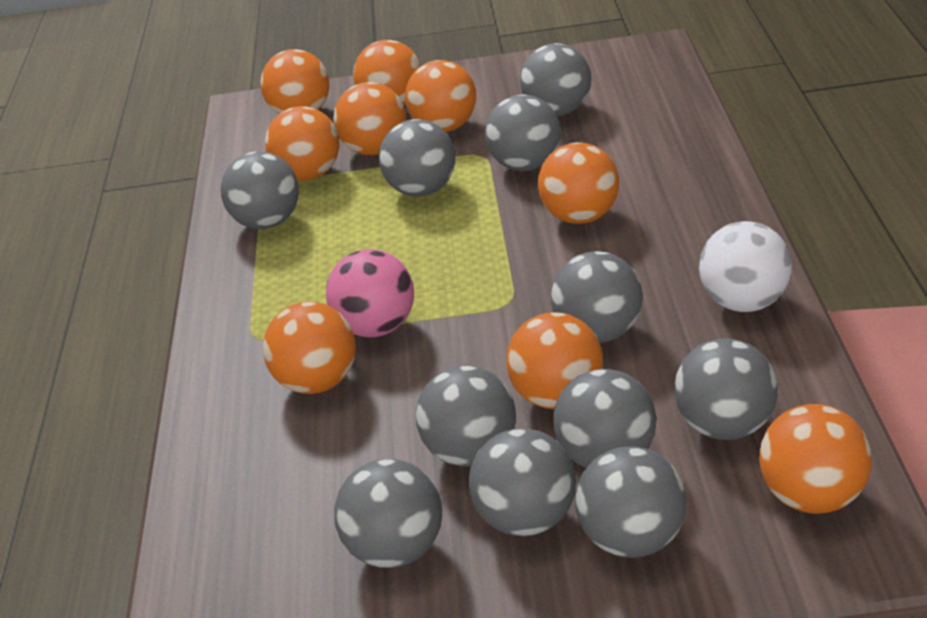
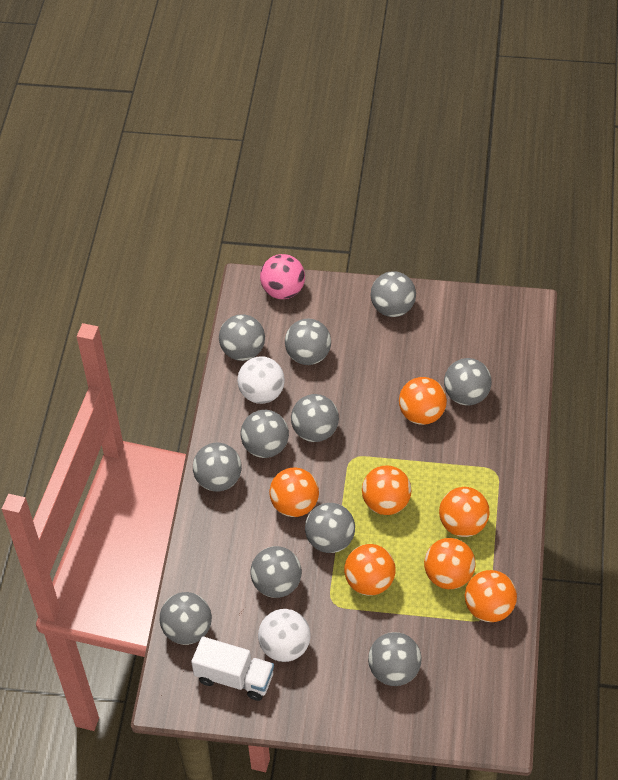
orange ball: [260,49,330,114] [263,302,356,394] [265,106,339,181] [333,82,406,155] [353,40,421,106] [405,60,476,132] [506,312,603,409] [538,142,619,224] [759,404,872,514] = 9 -> [269,468,319,517] [344,544,396,596] [362,465,411,515] [399,377,447,425] [424,538,476,589] [439,487,489,537] [465,570,517,622] = 7
white ball: [699,221,792,312] = 1 -> [237,356,285,404] [258,609,311,662] = 2
white truck: none = 0 -> [191,637,274,701] = 1

